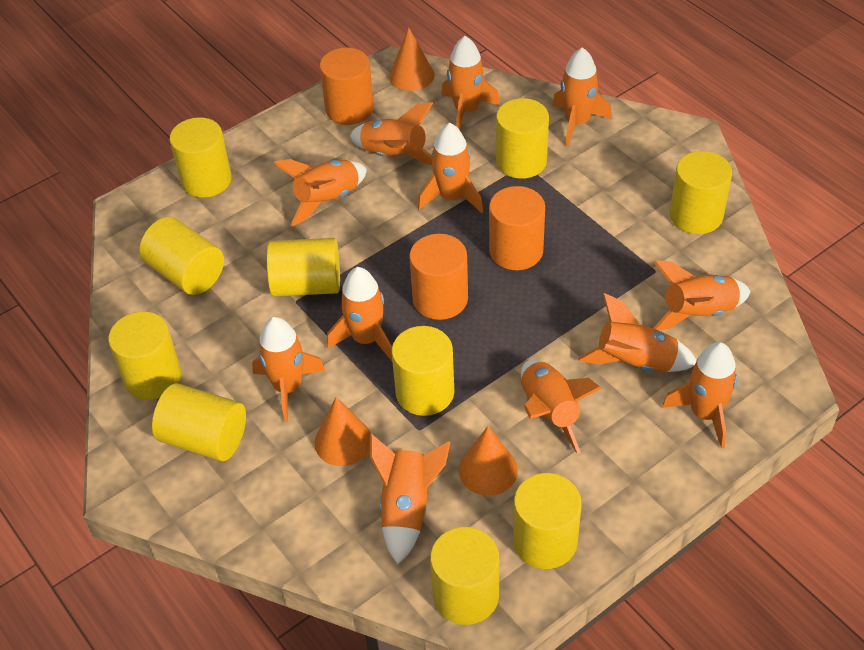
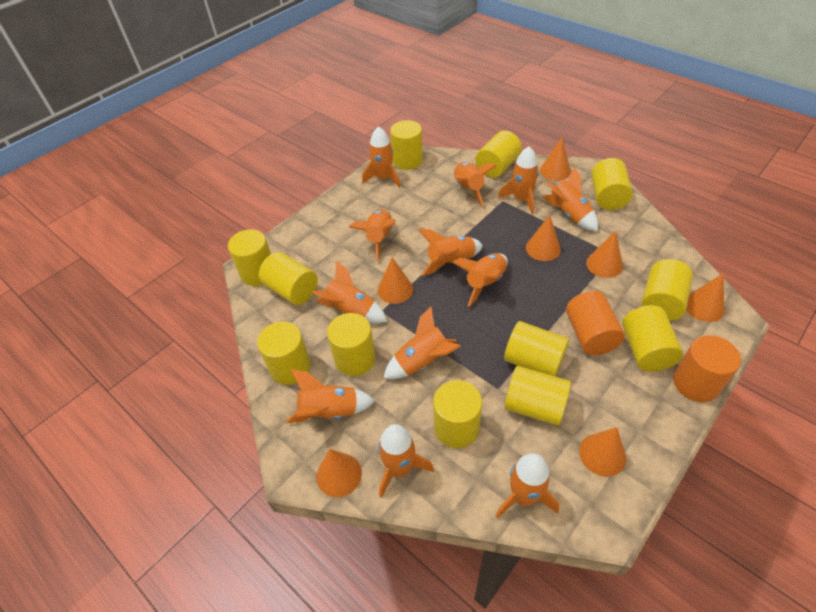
orange cone: [314,397,371,466] [389,27,434,91] [459,426,518,496] = 3 -> [317,449,362,497] [378,257,413,304] [526,215,561,261] [540,137,571,181] [579,427,626,477] [586,231,623,278] [686,274,724,322] = 7
orange cylinder: [320,48,374,125] [409,234,468,320] [489,186,545,270] = 3 -> [566,291,625,355] [673,335,741,402] = 2
yellow cylinder: [108,311,181,400] [139,217,224,295] [152,383,246,461] [170,117,232,198] [267,238,340,297] [392,326,454,416] [430,527,499,625] [496,98,549,179] [513,473,582,569] [670,151,732,234] = 10 -> [228,229,271,286] [257,322,311,385] [259,252,318,305] [327,313,376,376] [390,120,423,170] [433,380,482,448] [476,131,522,178] [504,321,569,377] [504,366,571,426] [591,158,633,210] [622,305,683,372] [641,259,693,321] = 12

